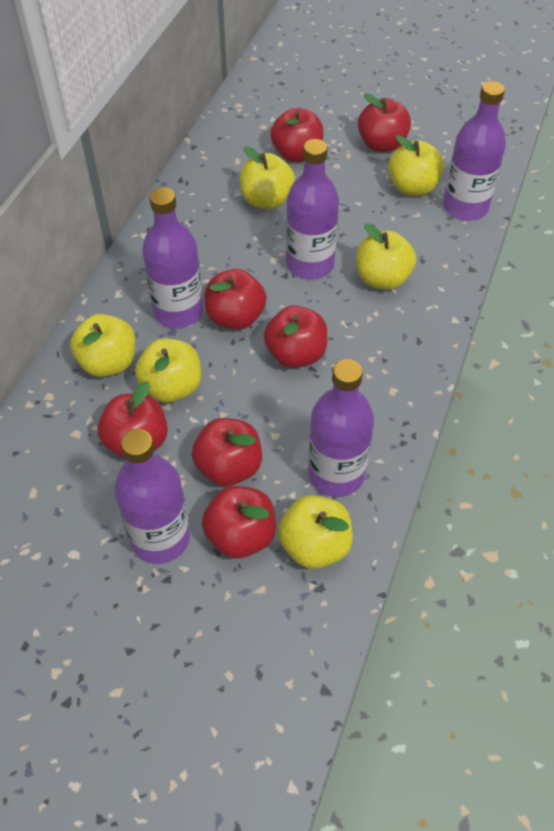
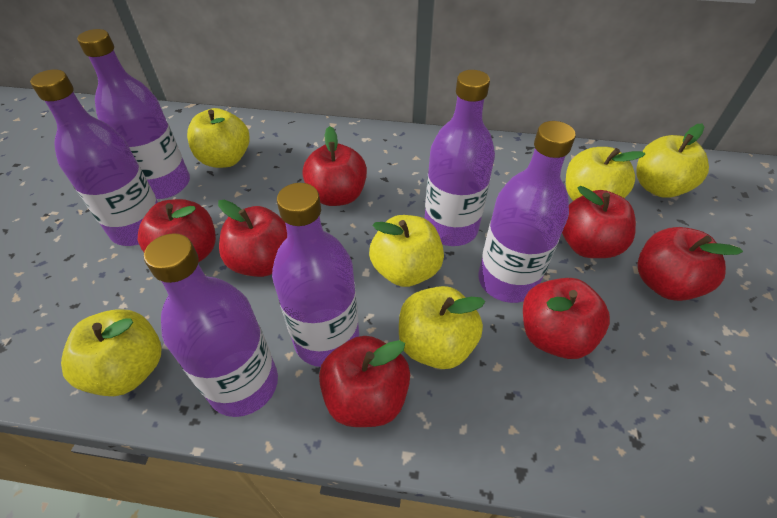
purple bottle: [114,429,190,564] [142,187,203,328] [286,139,339,279] [308,359,374,497] [443,81,506,221] = 5 -> [30,69,158,246] [77,29,190,199] [144,233,278,417] [272,183,359,367] [424,70,495,246] [478,121,576,303] = 6

